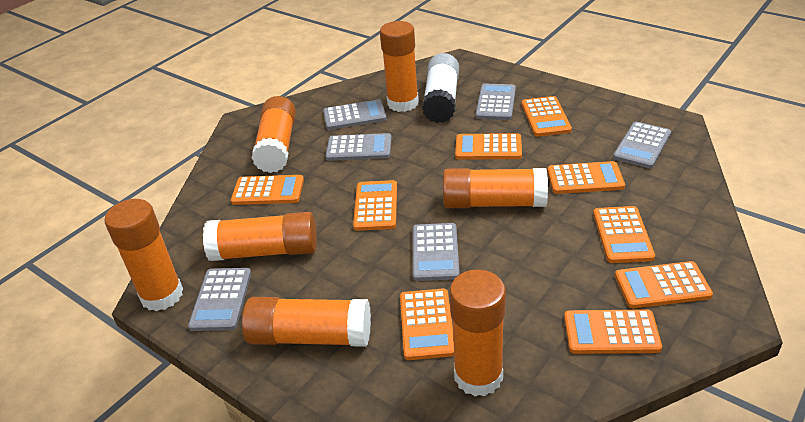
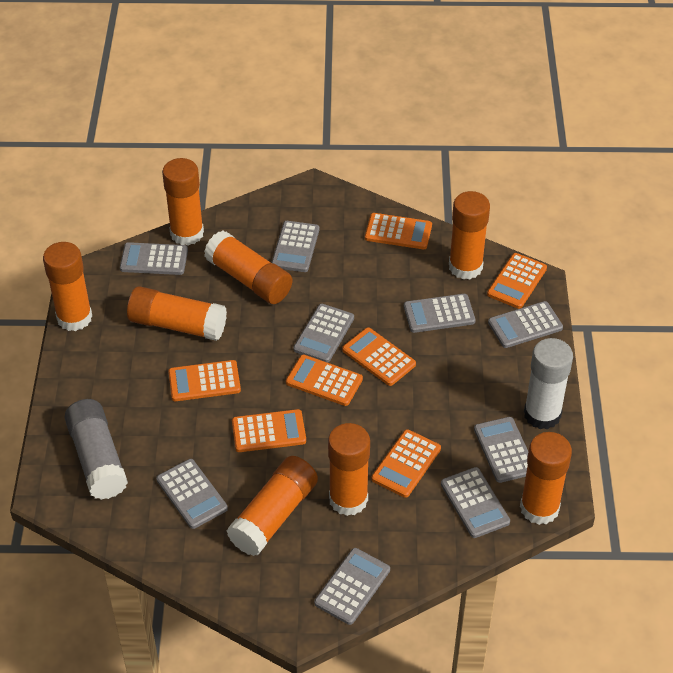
grey calculator: [188,268,251,331] [323,99,387,130] [325,133,392,161] [413,223,460,281] [476,84,516,120] [613,122,671,168] = 6 -> [120,242,188,275] [156,459,228,529] [271,221,319,272] [293,304,354,363] [314,548,390,625] [404,294,476,333] [441,467,510,538] [474,417,528,483] [488,301,563,348] = 9
grey glue stick: none = 0 -> [64,399,128,500] = 1
orange calculator: [231,175,304,205] [353,180,397,231] [400,288,454,360] [455,133,522,159] [522,96,572,137] [547,161,625,194] [564,309,662,354] [593,206,655,263] [615,261,713,308] = 9 -> [168,360,241,401] [232,409,306,452] [286,355,363,406] [342,328,416,386] [365,213,432,249] [371,429,441,498] [487,253,547,309] = 7
orange glue stick: [105,199,183,311] [203,212,317,261] [242,297,371,347] [252,96,296,173] [380,21,419,112] [443,168,548,208] [449,270,506,396] = 7 -> [43,242,92,331] [127,286,227,341] [162,158,204,246] [204,231,292,304] [227,456,318,556] [328,423,370,516] [449,191,490,279] [520,432,572,525] = 8

